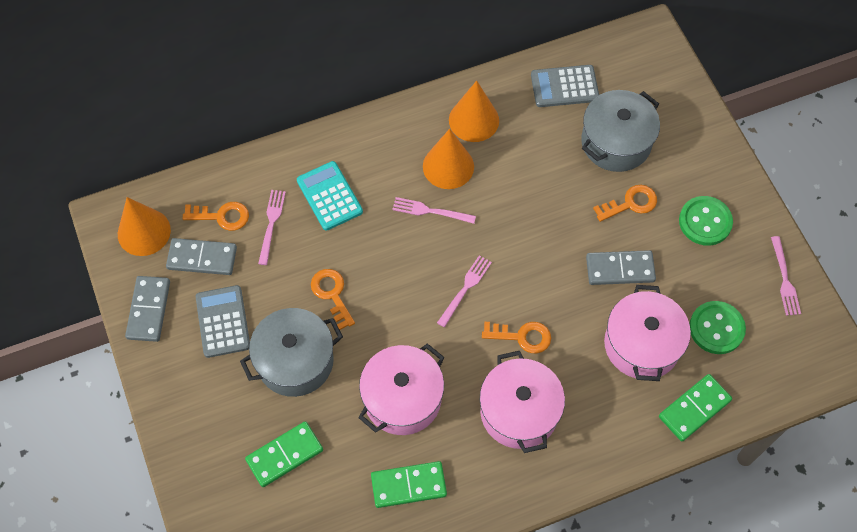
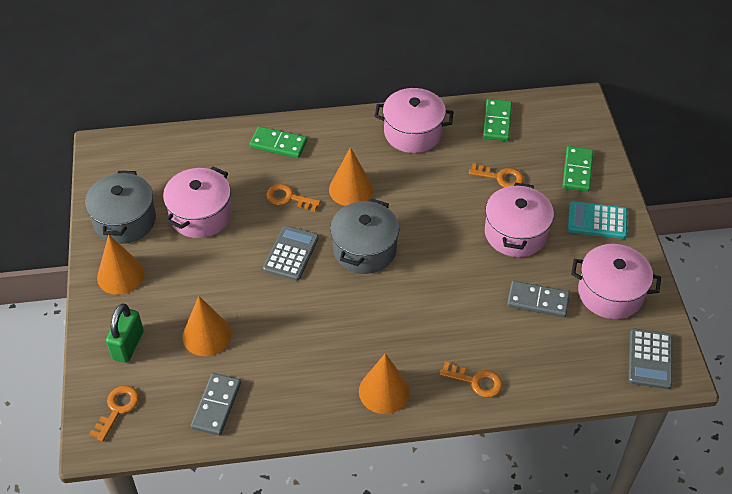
green button: [679,196,733,246] [690,301,746,354] = 2 -> none = 0
green padlock: none = 0 -> [106,304,144,363] = 1
grey domino: [125,276,170,342] [166,238,237,275] [586,250,656,285] = 3 -> [191,373,241,436] [507,281,570,318] = 2
orange cone: [118,197,171,256] [423,129,474,189] [449,80,499,142] = 3 -> [97,235,145,295] [182,296,232,356] [329,147,373,206] [359,353,410,414] = 4
pink fork: [258,190,286,265] [392,197,476,224] [437,255,492,327] [771,236,801,316] = 4 -> none = 0
pink pot: [358,343,445,435] [480,351,565,453] [604,285,691,381] = 3 -> [163,166,232,238] [374,88,453,153] [485,183,554,257] [571,244,661,319] = 4

